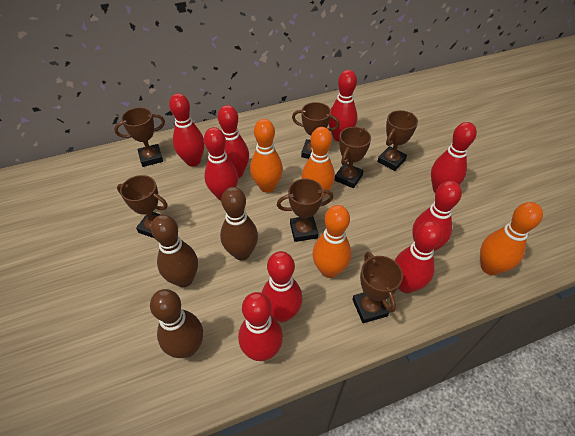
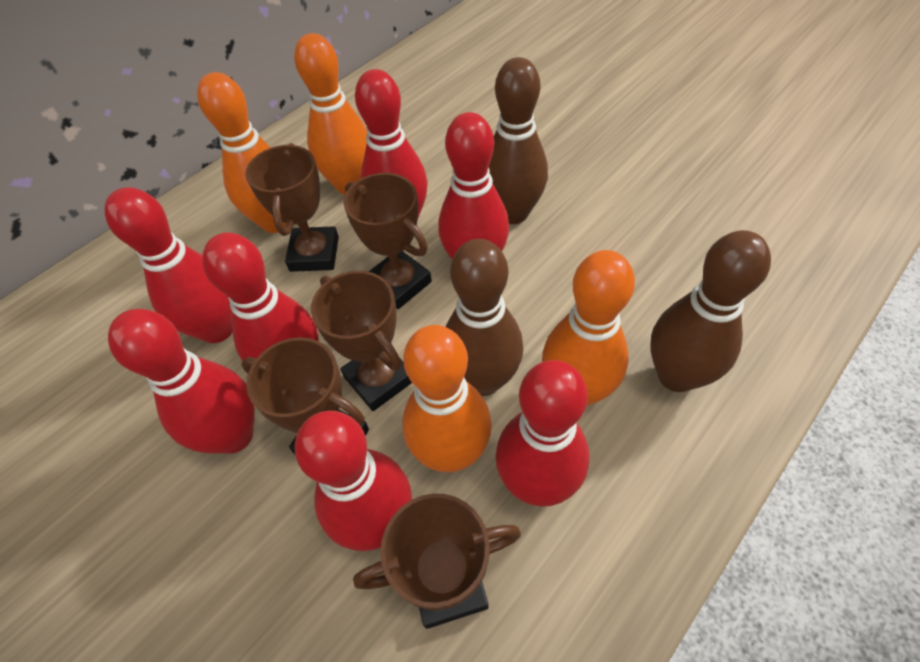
brown trophy: [114,107,165,167] [117,175,168,238] [277,178,334,242] [292,102,340,159] [335,127,371,188] [352,252,403,323] [377,110,418,171] = 7 -> [242,337,369,454] [245,143,339,272] [311,271,412,411] [343,173,432,309] [353,493,521,629] = 5
red bowling pin: [169,93,205,167] [204,127,238,201] [218,105,249,178] [238,292,283,361] [262,251,303,322] [329,70,358,142] [395,221,443,293] [412,181,462,251] [431,122,477,193] = 9 -> [105,187,233,343] [108,309,255,454] [202,232,319,361] [295,411,412,551] [355,69,428,220] [438,112,509,259] [496,360,590,507] = 7

